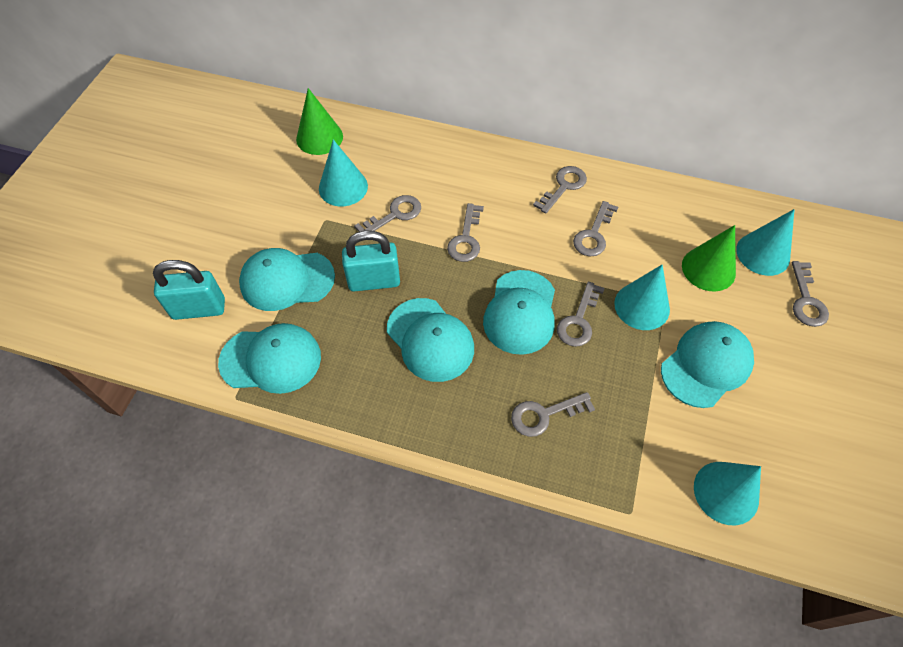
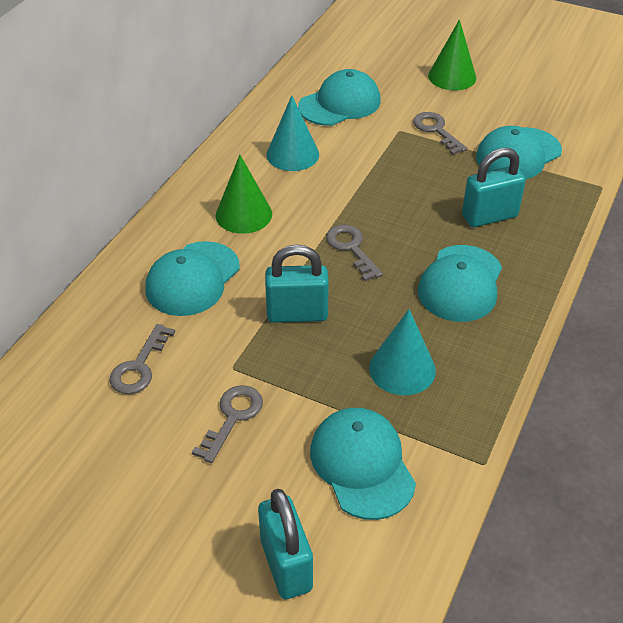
grey key: [354,195,421,232] [447,203,484,262] [511,392,595,437] [533,166,587,214] [557,282,605,347] [573,201,618,256] [792,261,829,327] = 7 -> [109,324,175,394] [192,385,263,463] [326,225,383,281] [413,112,468,155] = 4
turquoise cone: [319,139,368,206] [614,265,670,330] [694,462,761,526] [736,209,795,276] = 4 -> [266,95,319,171] [369,309,436,395] = 2
turquoise padlock: [153,260,225,320] [342,230,400,292] = 2 -> [258,489,313,599] [265,244,329,323] [462,148,526,227] = 3

